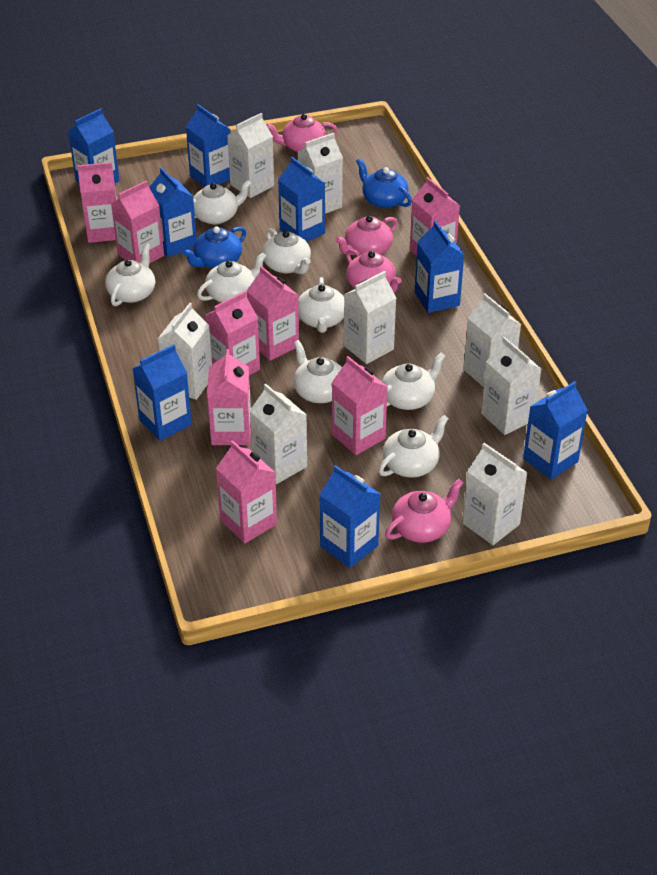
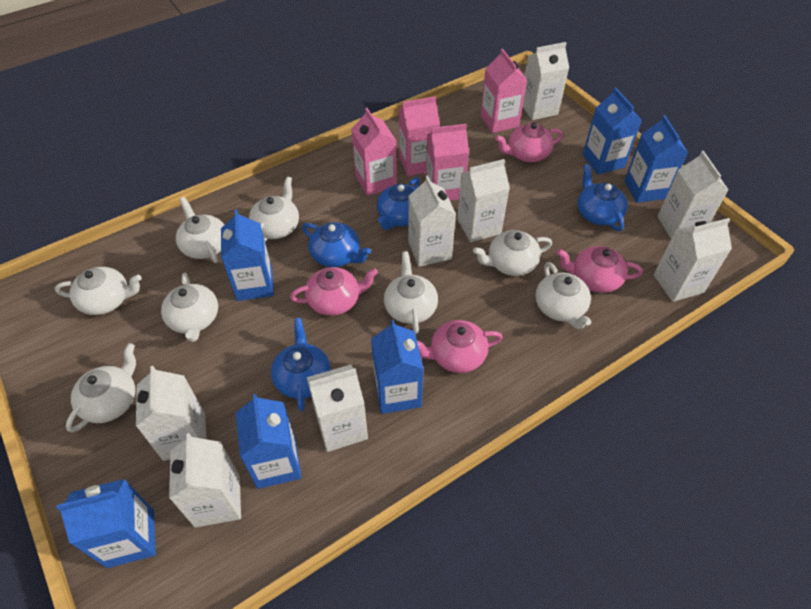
blue carton: [68,109,119,183] [132,345,192,441] [149,168,197,257] [186,104,231,187] [278,157,325,242] [320,465,380,568] [415,221,464,313] [523,381,588,480] = 8 -> [57,479,156,568] [221,209,274,301] [236,394,302,489] [371,320,424,414] [582,88,642,175] [624,115,688,203] = 6
blue teapot: [183,226,246,268] [356,158,412,208] = 2 -> [271,318,331,412] [302,222,371,267] [377,177,420,230] [577,164,628,231] = 4
pink carton: [77,162,117,243] [111,181,164,263] [205,291,260,376] [207,349,251,445] [216,440,277,544] [247,266,299,361] [332,356,388,455] [410,177,460,256] = 8 -> [351,108,397,196] [398,96,440,176] [426,124,469,201] [480,49,527,133] = 4

